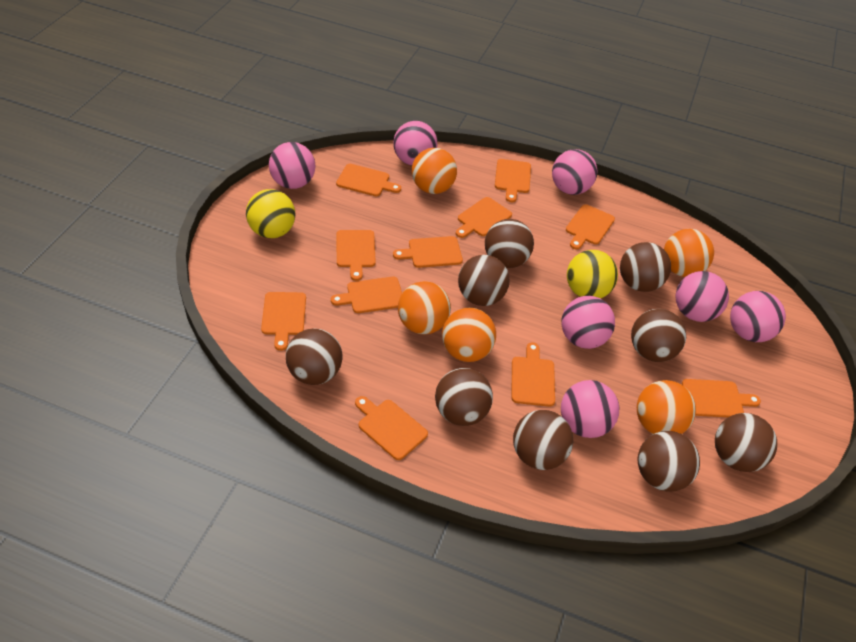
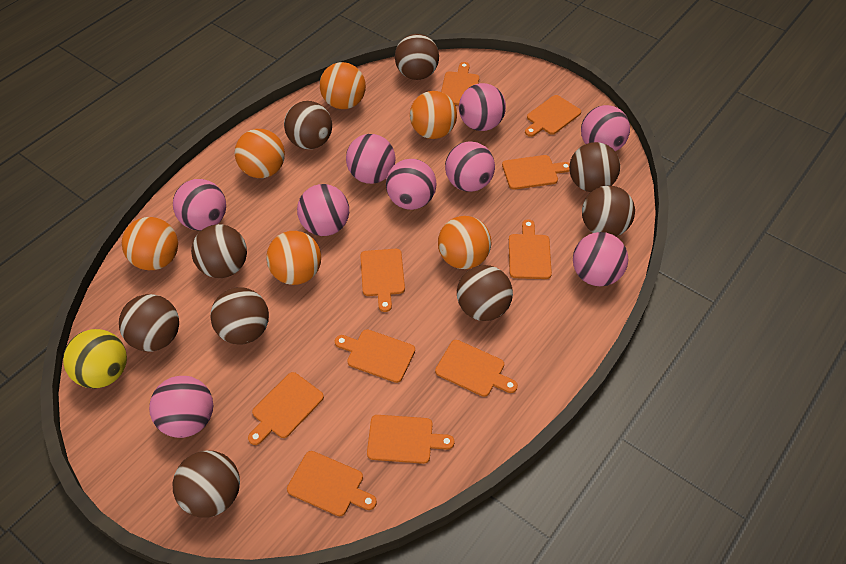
orange ball: [398,281,451,334] [412,148,457,194] [442,308,496,362] [637,380,696,434] [664,229,714,277] = 5 -> [122,217,178,270] [235,129,285,178] [266,231,321,285] [320,62,366,109] [410,91,457,139] [438,216,491,269] = 6
orange cutting board: [261,292,306,351] [331,277,402,313] [336,164,401,196] [337,230,376,281] [355,396,428,460] [393,236,463,268] [456,197,512,238] [495,159,531,202] [511,342,555,407] [566,204,615,249] [682,379,761,417] = 11 -> [248,372,324,445] [287,451,377,516] [335,329,415,383] [360,249,405,312] [367,415,454,464] [435,340,518,397] [441,62,479,105] [502,155,570,190] [509,219,552,279] [525,95,581,137] = 10
pink ball: [269,142,315,189] [393,121,437,165] [552,149,597,195] [561,296,615,349] [561,380,619,438] [675,271,729,322] [730,291,786,342] = 7 -> [149,376,213,438] [173,179,226,231] [297,184,349,236] [346,134,396,184] [386,159,437,210] [445,141,495,192] [459,83,506,131] [573,232,628,286] [581,105,630,151] = 9
yellow ball: [246,189,295,238] [567,250,618,298] = 2 -> [63,329,127,389] = 1

